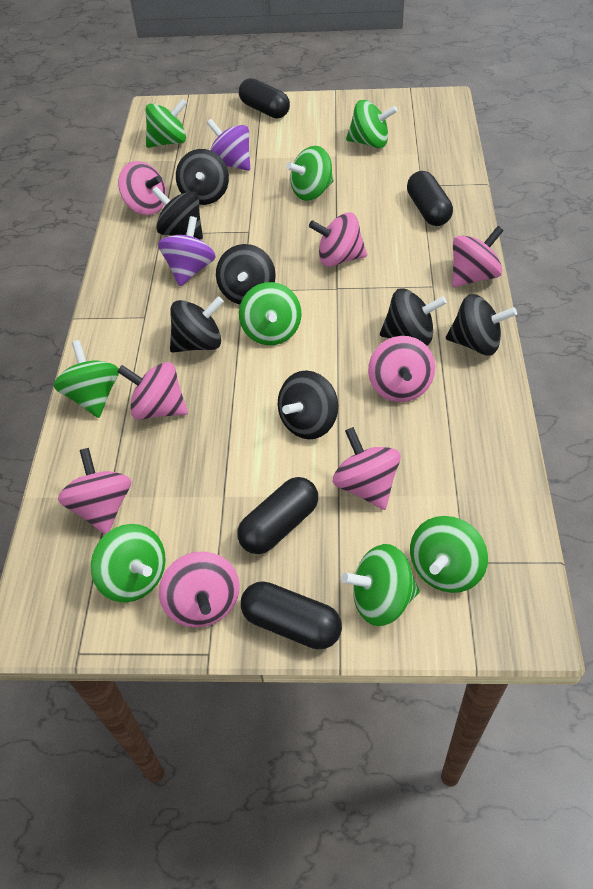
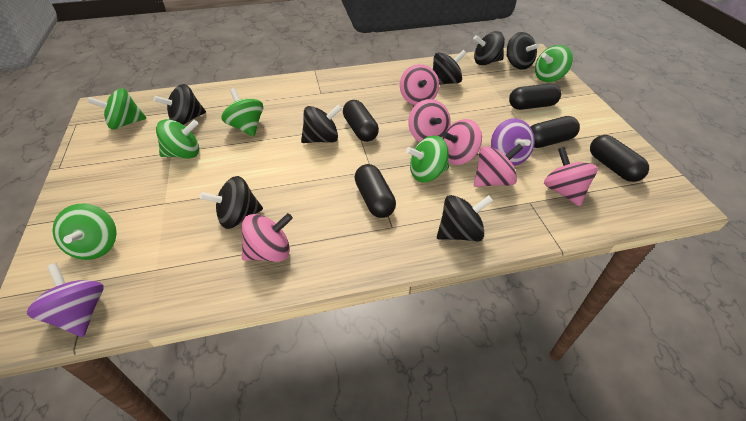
black capsule: [237,477,318,554] [239,78,290,118] [241,581,342,649] [407,171,453,226] = 4 -> [343,100,379,142] [354,164,396,218] [509,84,561,110] [531,116,580,148] [590,135,649,182] = 5
green spinning top: [54,340,119,418] [91,524,166,602] [145,99,187,148] [239,282,301,345] [286,146,334,201] [341,544,420,626] [346,100,398,148] [410,516,488,593] = 8 -> [53,203,117,260] [88,88,146,130] [156,119,199,159] [221,88,263,137] [406,135,449,182] [535,45,573,82] = 6
pink spinning top: [58,448,131,534] [117,362,188,420] [118,161,166,215] [159,552,240,627] [309,212,367,267] [333,427,401,510] [368,336,435,402] [452,226,504,287] = 8 -> [242,213,293,262] [400,64,439,105] [408,99,451,142] [442,119,482,165] [474,144,523,187] [544,147,598,206] = 6

